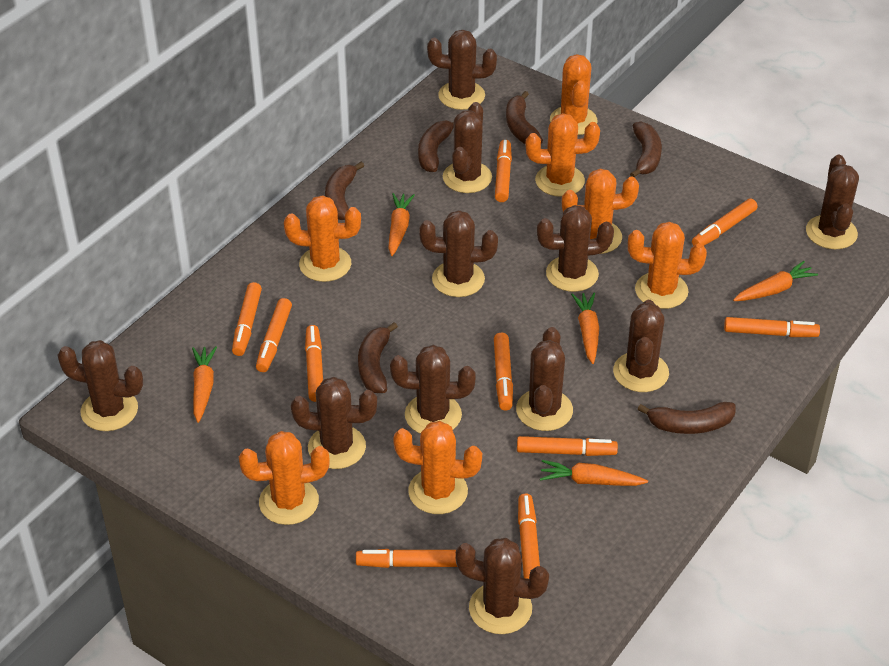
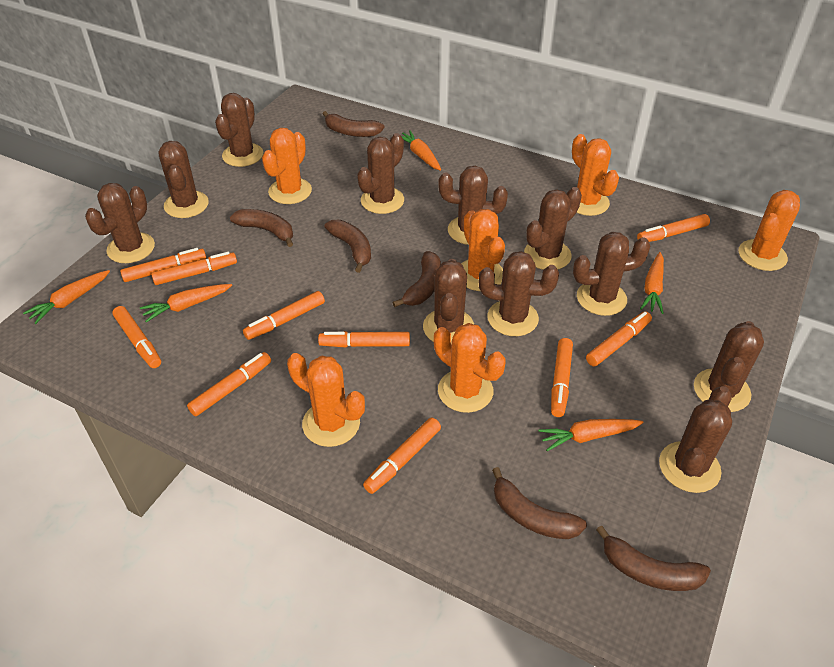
orange cactus: [239,431,330,525] [284,195,361,282] [393,421,482,514] [526,113,600,197] [550,54,597,135] [562,169,639,254] [628,222,707,309] = 7 -> [262,128,312,204] [287,353,365,447] [434,323,506,413] [461,209,505,291] [572,134,619,216] [738,190,800,271] = 6

